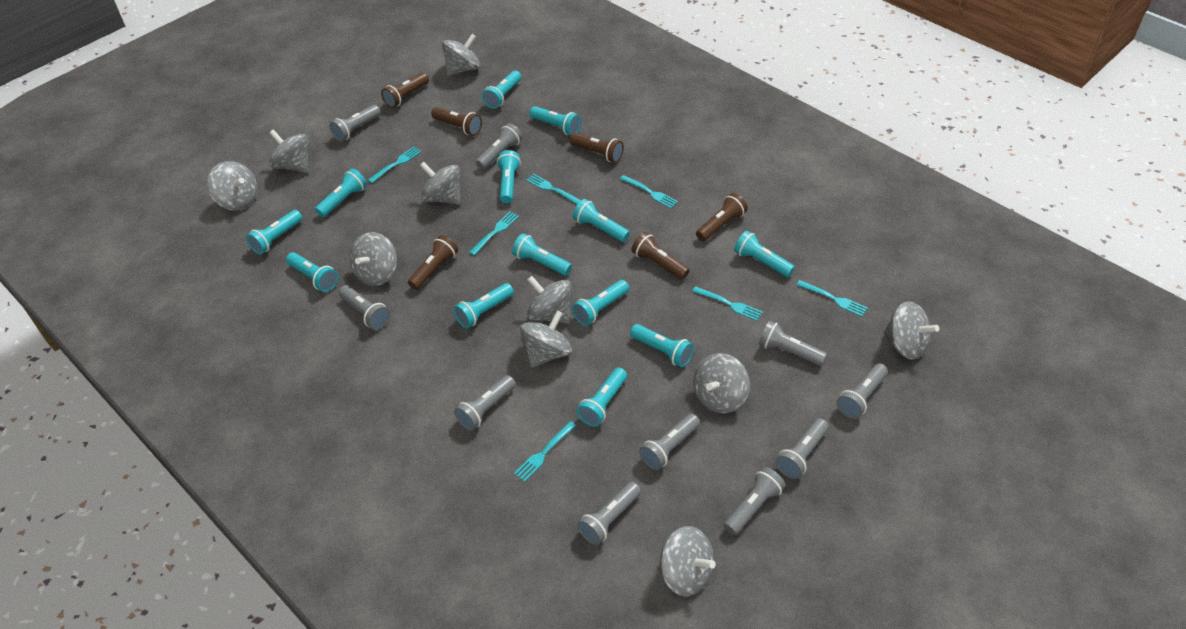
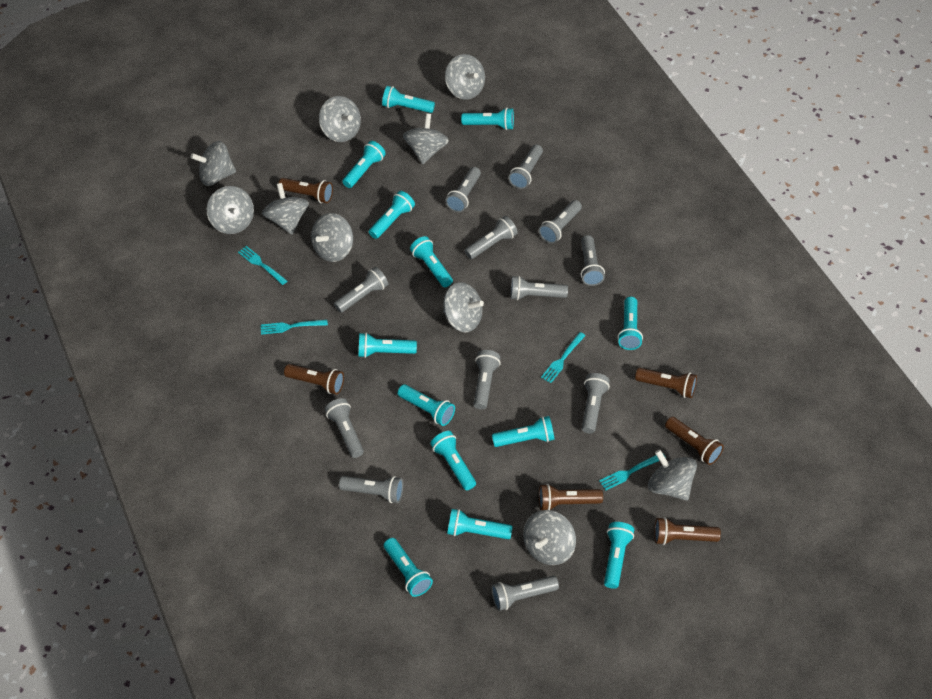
grey flashlight: [330,105,381,141] [339,285,390,330] [454,375,516,431] [476,123,523,170] [577,482,641,545] [639,414,700,470] [724,467,786,535] [759,321,827,366] [775,418,829,479] [837,363,888,419] = 10 -> [325,398,364,458] [334,267,388,313] [339,476,403,503] [445,167,481,212] [465,216,518,259] [474,350,501,410] [492,576,559,611] [508,145,543,189] [510,276,568,300] [539,200,582,244] [581,235,605,286] [582,373,610,434] = 12
turquoise fork: [368,147,422,183] [469,211,519,255] [514,421,577,482] [526,174,581,204] [620,175,678,209] [692,286,763,321] [796,280,868,317] = 7 -> [238,246,287,285] [261,320,328,335] [541,332,586,383] [599,454,666,490] = 4

